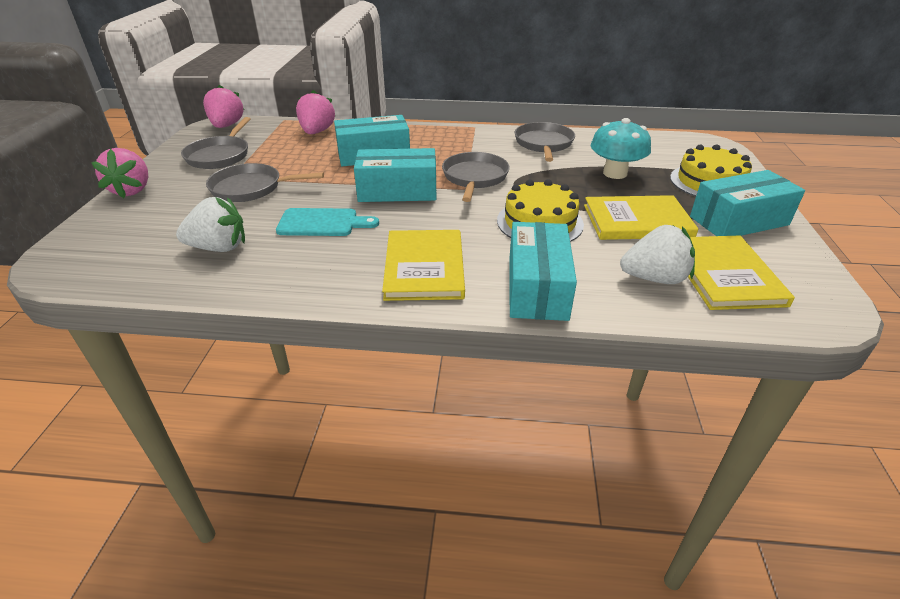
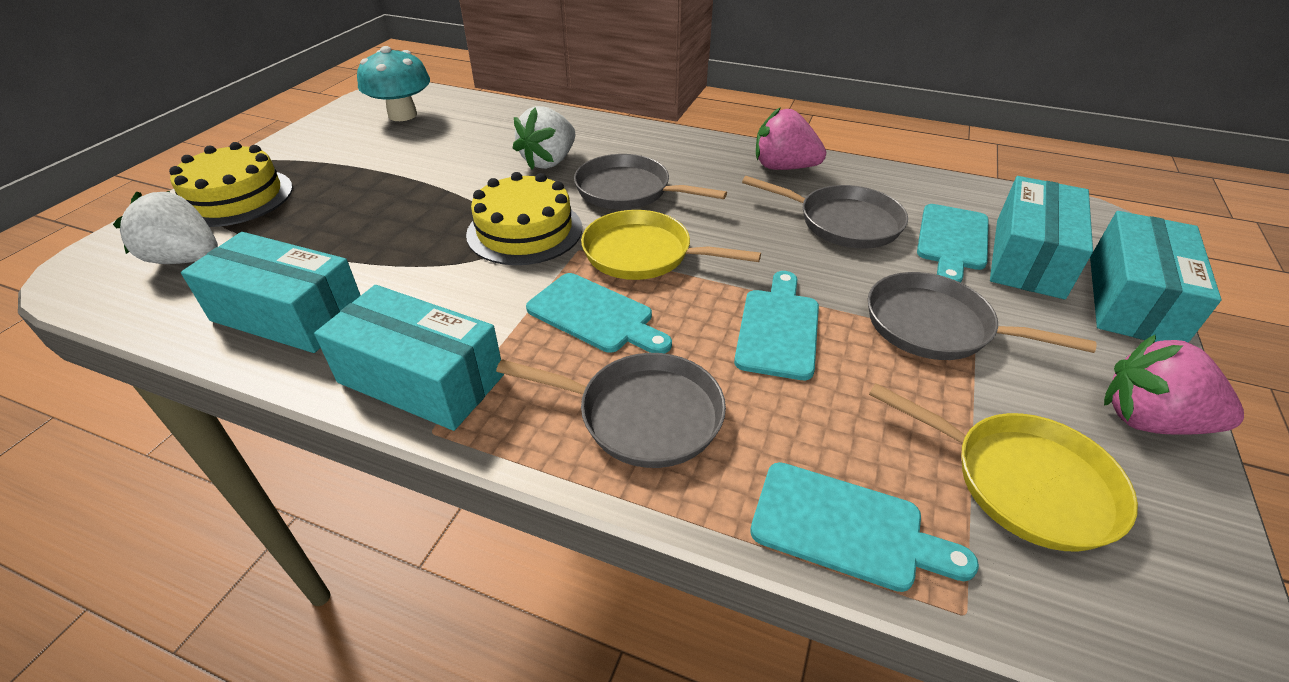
pink strawberry: [91,148,148,198] [203,85,244,128] [296,90,335,134] = 3 -> [756,107,826,170] [1104,335,1244,435] = 2
turquoise cutting board: [276,208,379,236] = 1 -> [526,273,672,354] [734,271,819,380] [750,462,979,592] [917,204,989,283] = 4
yellow book: [382,230,465,301] [584,195,698,240] [688,236,795,310] = 3 -> none = 0
yellow pan: none = 0 -> [581,210,761,280] [869,383,1138,551] = 2

